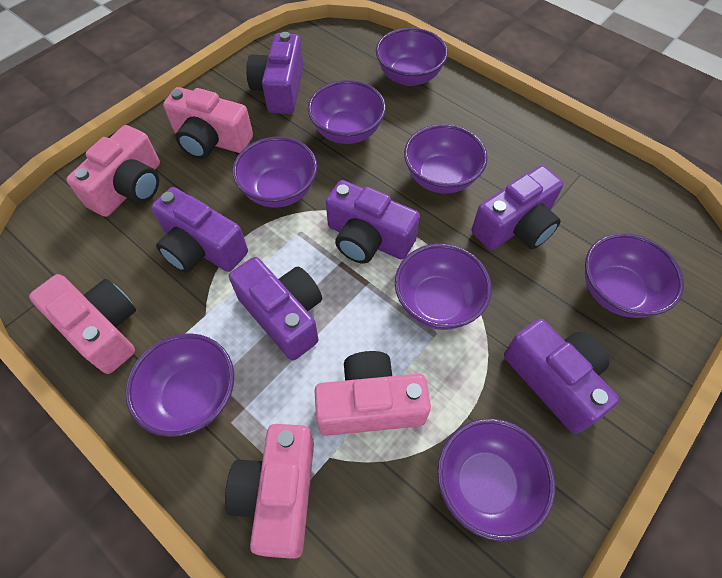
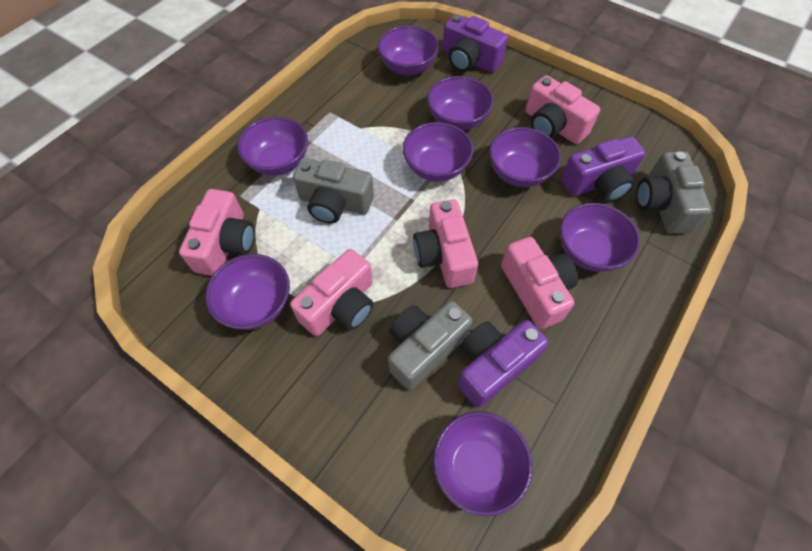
grey camera: none = 0 -> [293,158,374,224] [388,301,472,390] [636,151,712,234] = 3
purple camera: [151,187,248,273] [229,257,322,361] [246,32,304,114] [326,180,420,264] [471,165,564,250] [504,319,619,434] = 6 -> [443,14,508,73] [458,320,548,407] [561,136,646,202] = 3

